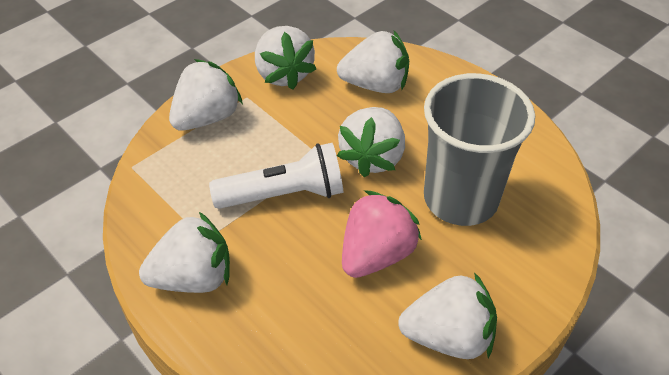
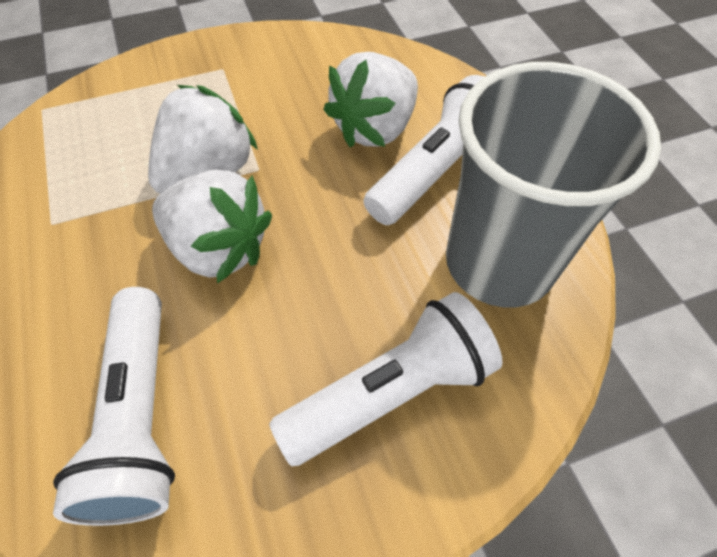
pink strawberry: [342,190,422,278] = 1 -> none = 0
white flashlight: [209,143,343,209] = 1 -> [53,287,175,526] [269,292,503,466] [364,75,484,225] = 3
white strawberry: [139,212,230,293] [169,59,243,131] [255,26,316,90] [337,31,409,93] [337,107,405,177] [398,272,497,359] = 6 -> [148,85,258,194] [152,170,272,283] [323,52,418,147] = 3

